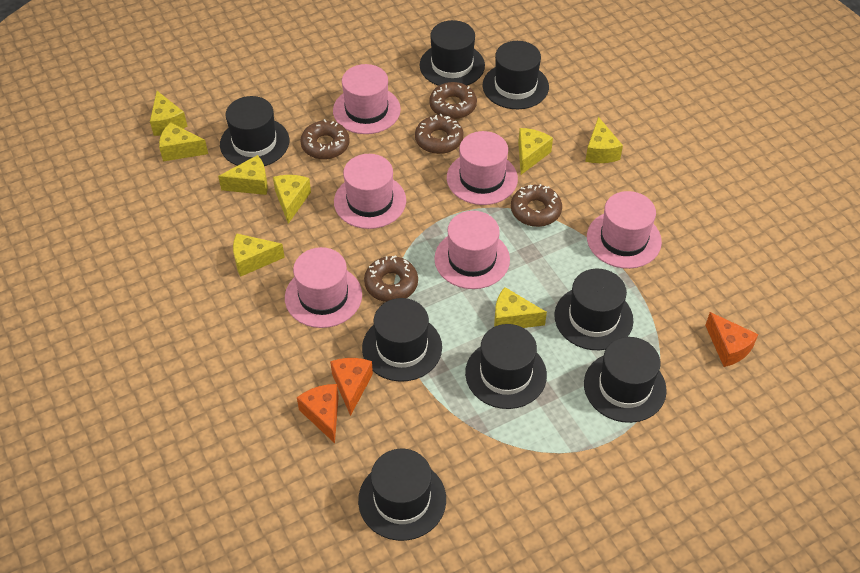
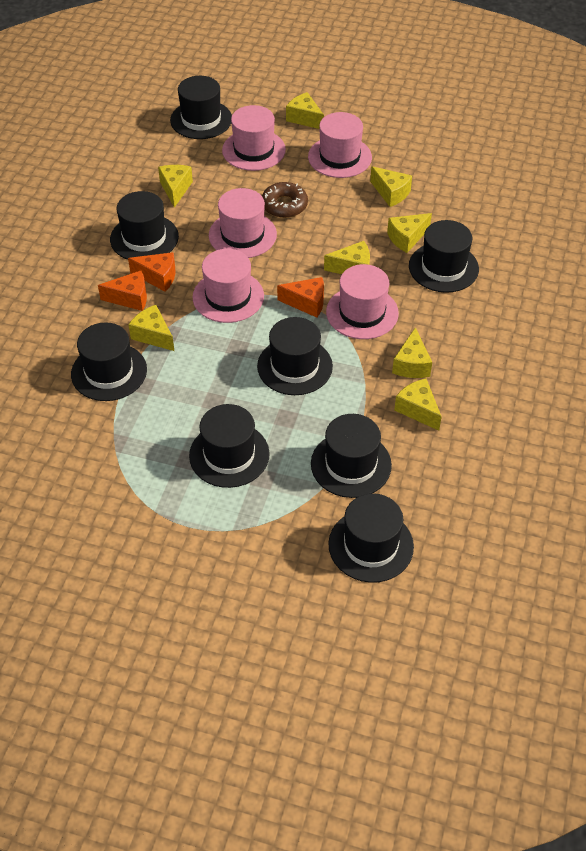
brown donut: [300,119,350,160] [364,255,418,302] [415,114,464,154] [429,82,477,119] [511,184,562,227] = 5 -> [262,182,308,218] = 1
pink hat: [285,247,362,328] [333,64,401,134] [334,154,406,229] [434,211,510,289] [447,131,518,205] [587,191,662,269] = 6 -> [192,249,264,323] [209,188,277,258] [222,105,286,171] [308,112,372,178] [326,264,399,339] = 5

